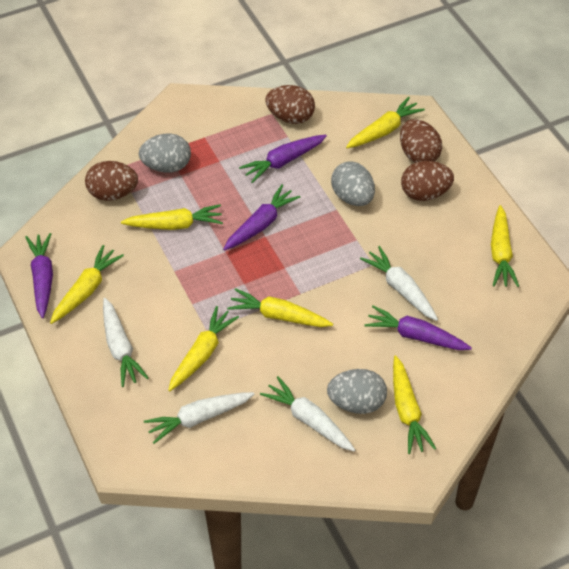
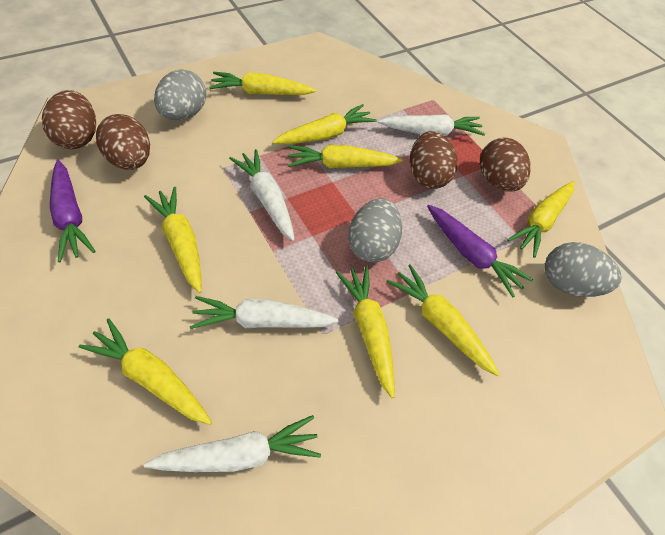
purple carrot: [25,233,53,318] [223,185,301,251] [239,135,327,183] [364,305,472,350] = 4 -> [50,160,96,262] [427,205,533,298] = 2
yellow carrot: [50,245,124,324] [121,204,223,230] [168,306,239,391] [227,288,333,327] [346,97,425,148] [393,355,436,454] [491,205,519,287] = 7 -> [79,318,212,425] [144,187,202,293] [209,71,316,95] [273,104,377,144] [288,145,402,168] [336,265,394,398] [386,264,500,377] [507,181,574,258] = 8

